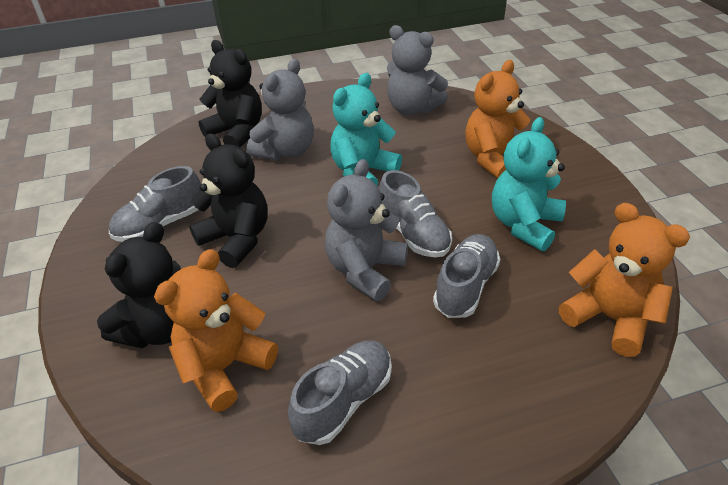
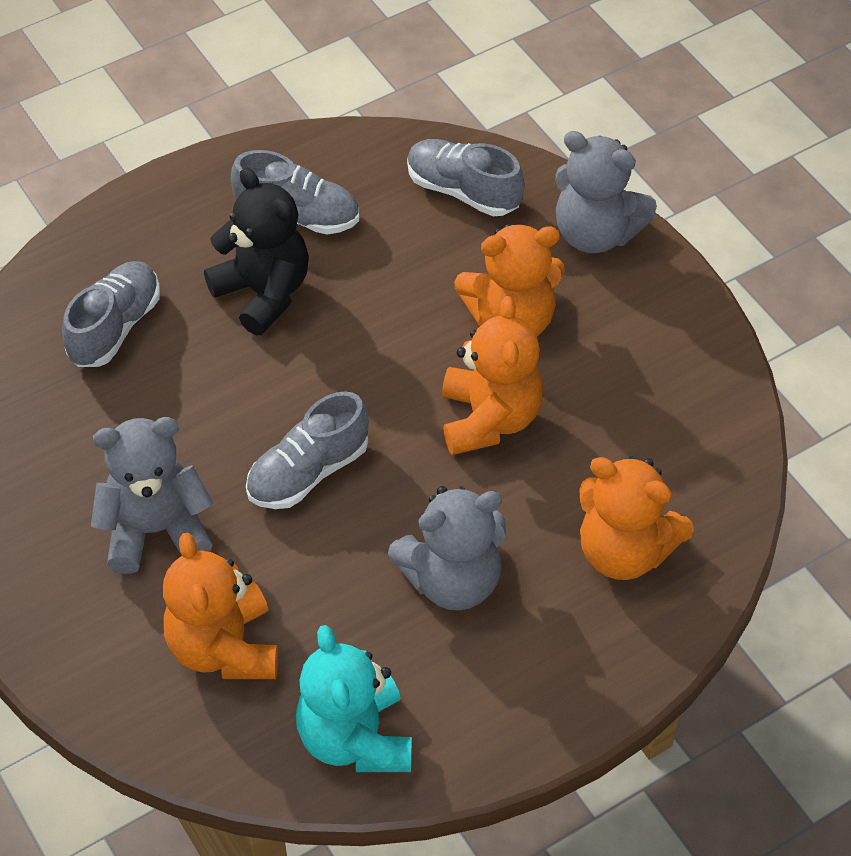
black teddy bear: [97,222,181,348] [189,134,267,268] [198,40,262,147] = 3 -> [204,168,309,335] = 1
orange teddy bear: [154,249,278,412] [465,60,530,178] [559,203,690,357] = 3 -> [163,532,278,679] [442,296,543,455] [454,224,565,336] [579,456,694,580] = 4
turquoise teddy bear: [330,73,402,186] [492,117,566,251] = 2 -> [296,625,412,772] = 1

